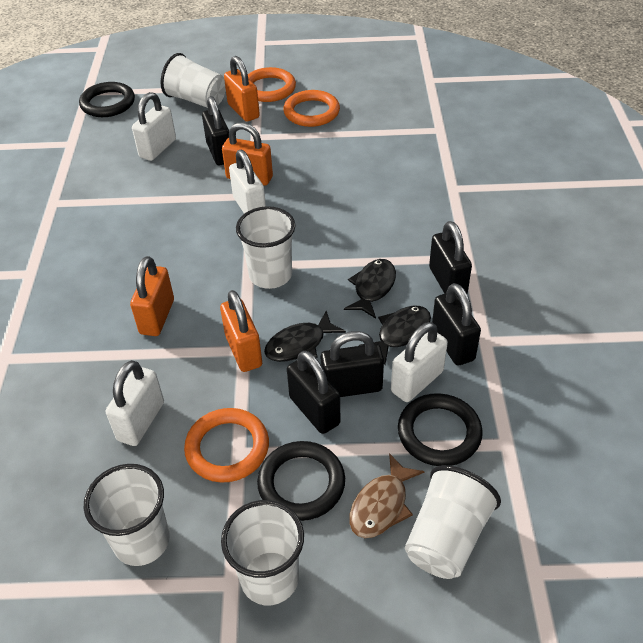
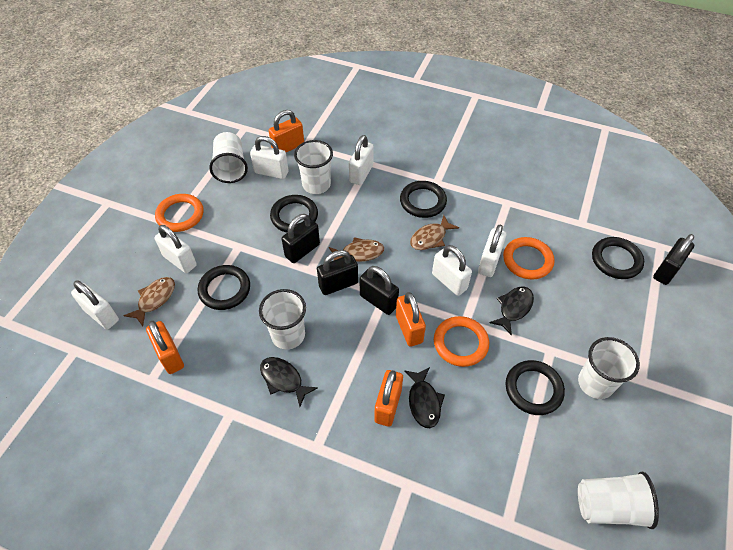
black padlock: [202,96,229,165] [287,351,341,434] [321,331,384,397] [429,221,472,294] [432,283,481,366] = 5 -> [282,214,320,263] [317,250,358,295] [360,266,399,315] [653,234,694,285] = 4
black ring: [79,82,135,117] [257,441,345,521] [398,393,483,466] = 3 -> [198,265,250,310] [270,195,318,233] [400,181,447,218] [506,360,565,415] [592,237,644,279] = 5
brown fish: [349,453,425,538] = 1 -> [123,277,175,326] [329,237,384,262] [410,215,459,250] = 3
white padlock: [106,360,164,446] [132,92,176,161] [229,150,266,214] [391,322,448,402] = 4 -> [71,280,119,329] [154,225,197,273] [250,136,288,179] [349,135,374,185] [432,245,472,296] [478,225,506,277] = 6

